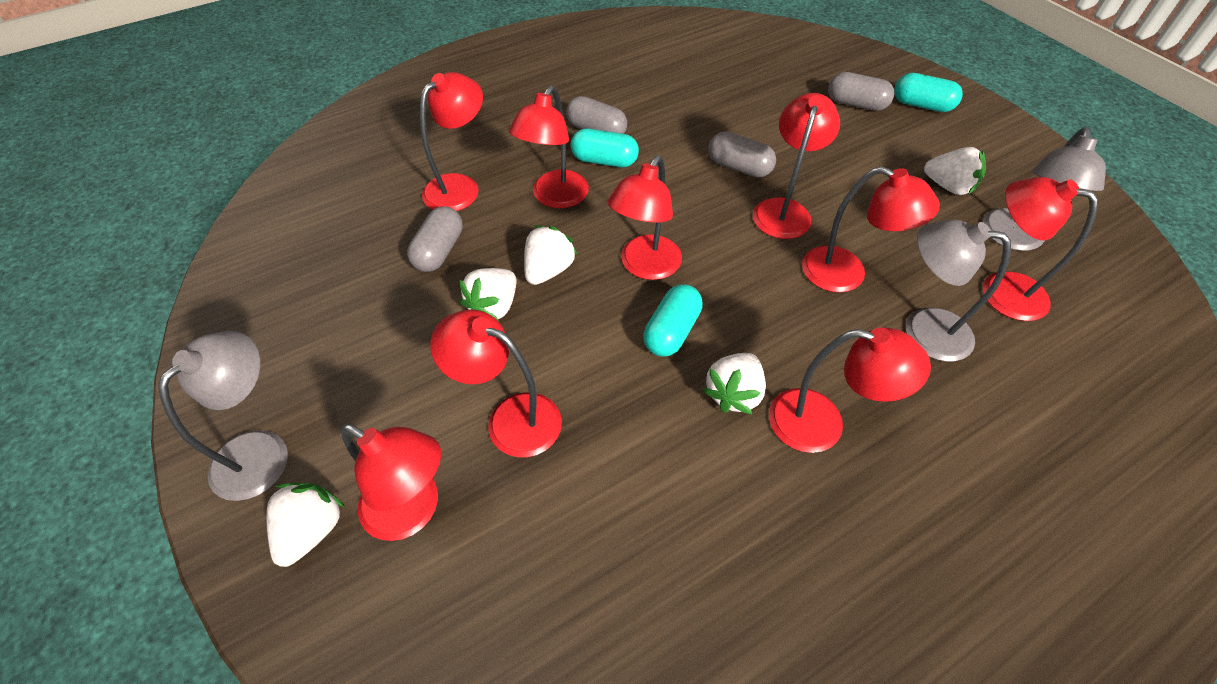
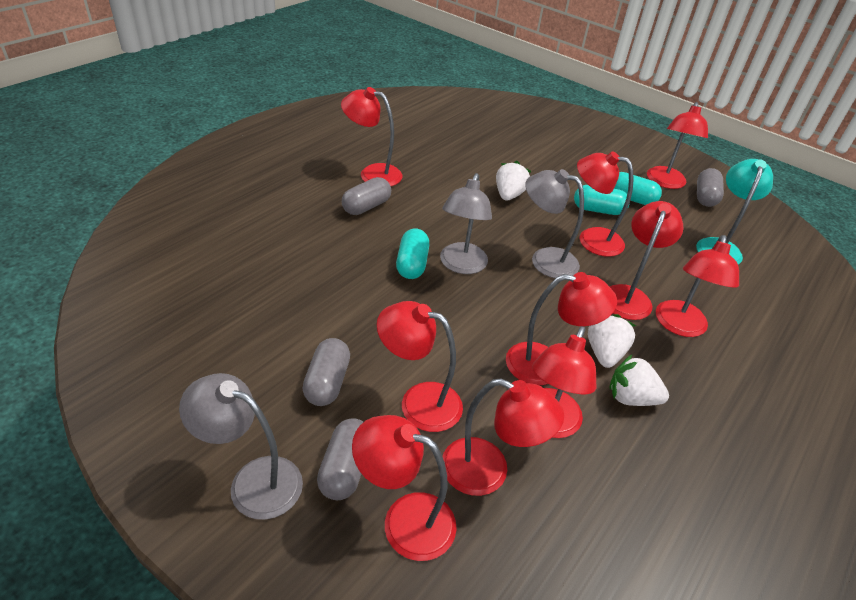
red lamp: [341,424,441,541] [420,72,483,211] [430,310,562,457] [509,86,589,208] [608,156,682,280] [753,93,840,239] [769,328,931,453] [802,166,940,292] [983,177,1098,321] = 9 -> [341,87,403,186] [352,415,457,561] [377,301,463,432] [442,378,564,496] [506,272,617,385] [532,326,596,438] [577,151,634,257] [609,201,684,320] [647,102,708,189] [656,235,739,337] = 10
turquoise lamp: none = 0 -> [696,159,773,265] = 1
white strawberry: [267,483,345,567] [459,268,516,321] [524,225,577,285] [703,353,766,414] [924,147,986,195] = 5 -> [496,161,531,201] [588,314,636,368] [609,355,669,406] = 3

